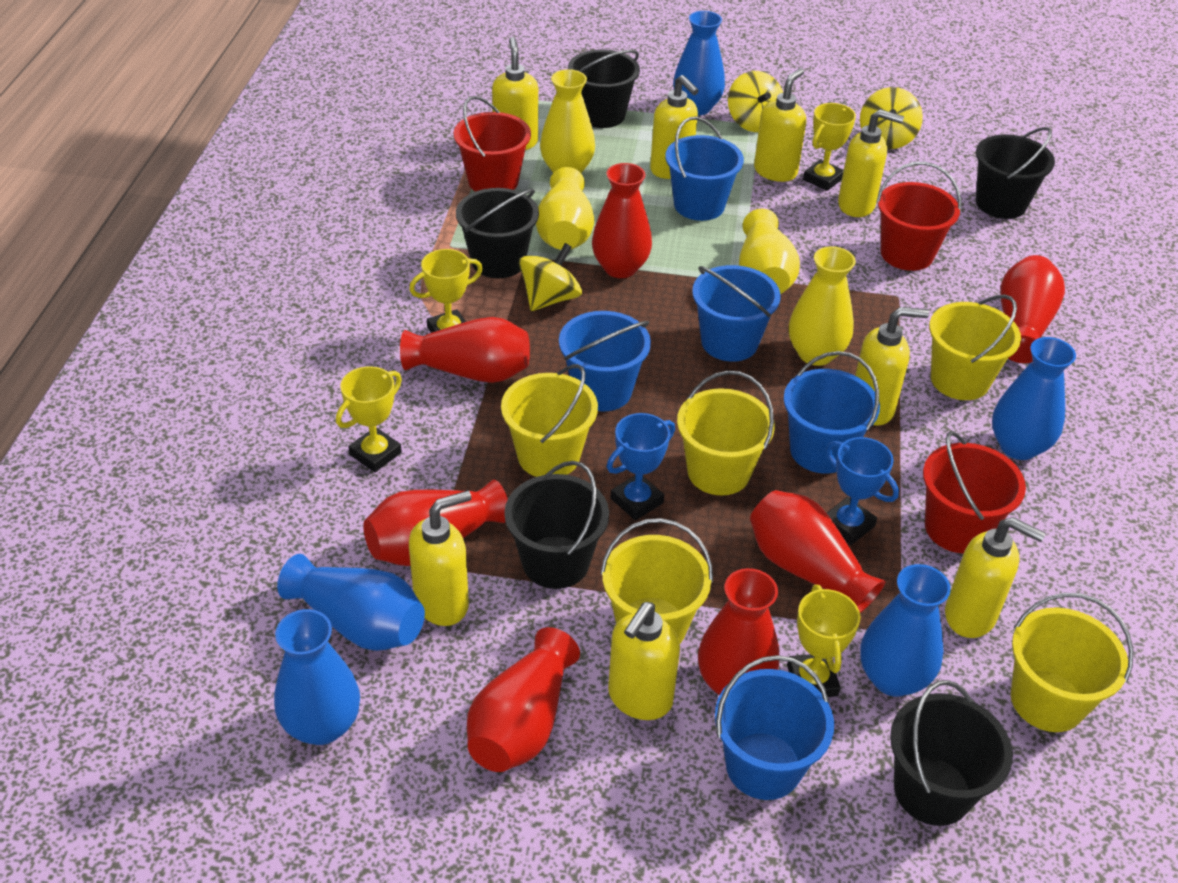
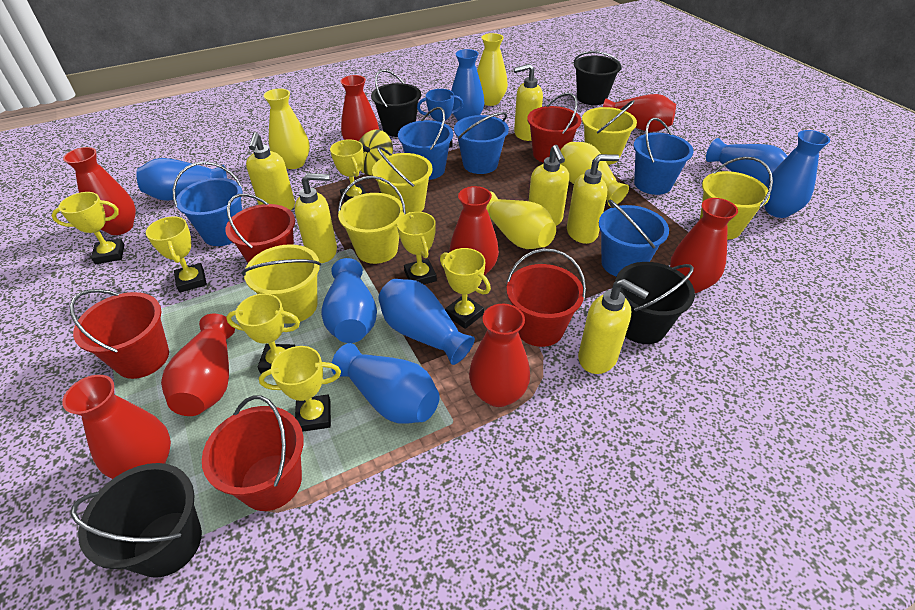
black bucket: [456,188,539,278] [504,461,609,589] [568,50,640,128] [890,680,1013,826] [976,127,1055,219] = 5 -> [71,463,202,578] [371,70,421,137] [573,51,622,105] [615,262,695,344] = 4
blue trophy: [607,413,675,520] [826,437,899,545] = 2 -> [417,89,463,148] = 1
blue vase: [274,609,360,745] [277,554,425,651] [673,11,725,115] [860,564,951,697] [992,337,1076,460] = 5 -> [136,158,227,201] [321,258,377,343] [331,343,440,424] [378,279,475,365] [451,49,484,121] [706,138,787,184] [764,130,830,218] = 7
red bucket: [454,96,531,192] [876,162,961,271] [923,431,1026,553] = 3 -> [70,289,169,379] [202,395,304,511] [225,194,295,263] [506,249,586,347] [527,93,581,163] = 5
red vase: [363,480,508,566] [400,317,530,383] [467,627,580,772] [592,163,652,278] [698,568,779,695] [750,490,885,613] [1001,255,1065,363] = 7 -> [62,375,171,479] [63,147,136,235] [161,313,235,416] [340,75,379,141] [449,186,499,275] [469,304,530,407] [603,94,676,132] [670,198,738,293] = 8
yellow soap dispenser: [409,490,472,626] [492,37,538,150] [608,602,680,720] [650,75,699,179] [754,68,806,182] [838,109,904,217] [855,307,929,425] [945,517,1046,638] = 8 -> [246,133,295,210] [295,173,337,263] [514,64,543,141] [529,145,569,226] [567,154,619,244] [578,279,649,374] = 6
yellow spinning top: [519,243,582,311] [728,71,783,132] [860,87,923,149] = 3 -> [359,129,393,175] = 1
yellow trophy: [336,366,402,472] [409,249,483,333] [787,585,861,697] [803,103,856,191] = 4 -> [51,192,125,264] [146,216,207,293] [226,293,300,374] [259,346,341,432] [330,139,367,202] [397,212,437,284] [440,248,491,329] = 7

